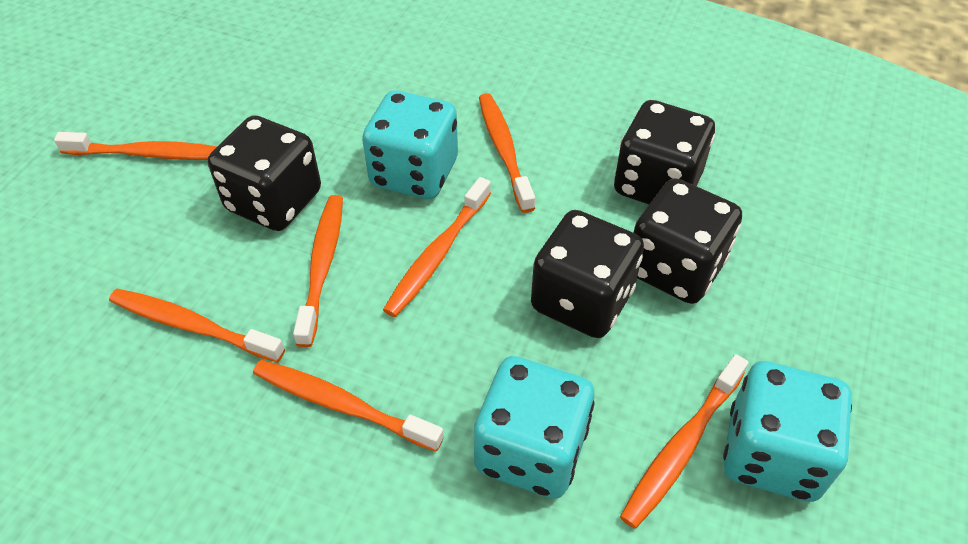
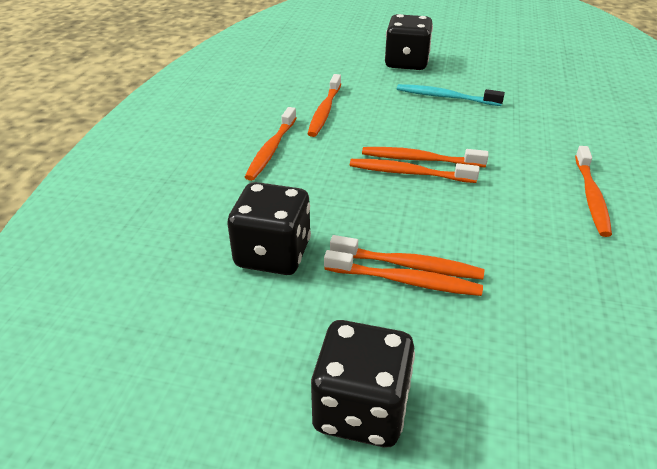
black dice: [208,115,321,231] [531,210,644,338] [614,100,715,204] [634,178,742,304] = 4 -> [227,182,311,275] [311,320,415,448] [385,14,433,70] = 3
turquoise dice: [362,90,458,199] [474,356,595,499] [723,361,852,502] = 3 -> none = 0
turquoise toothbrush: none = 0 -> [397,84,505,106] = 1

